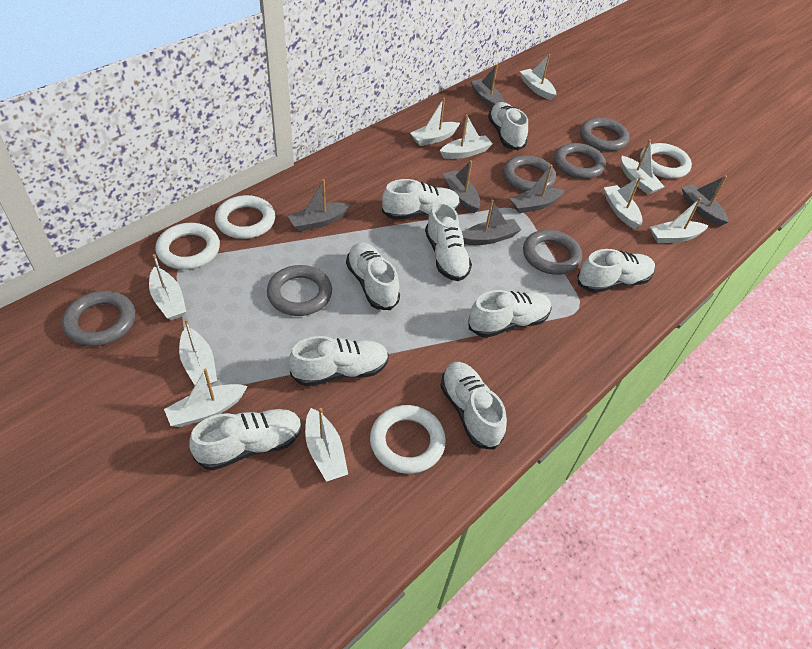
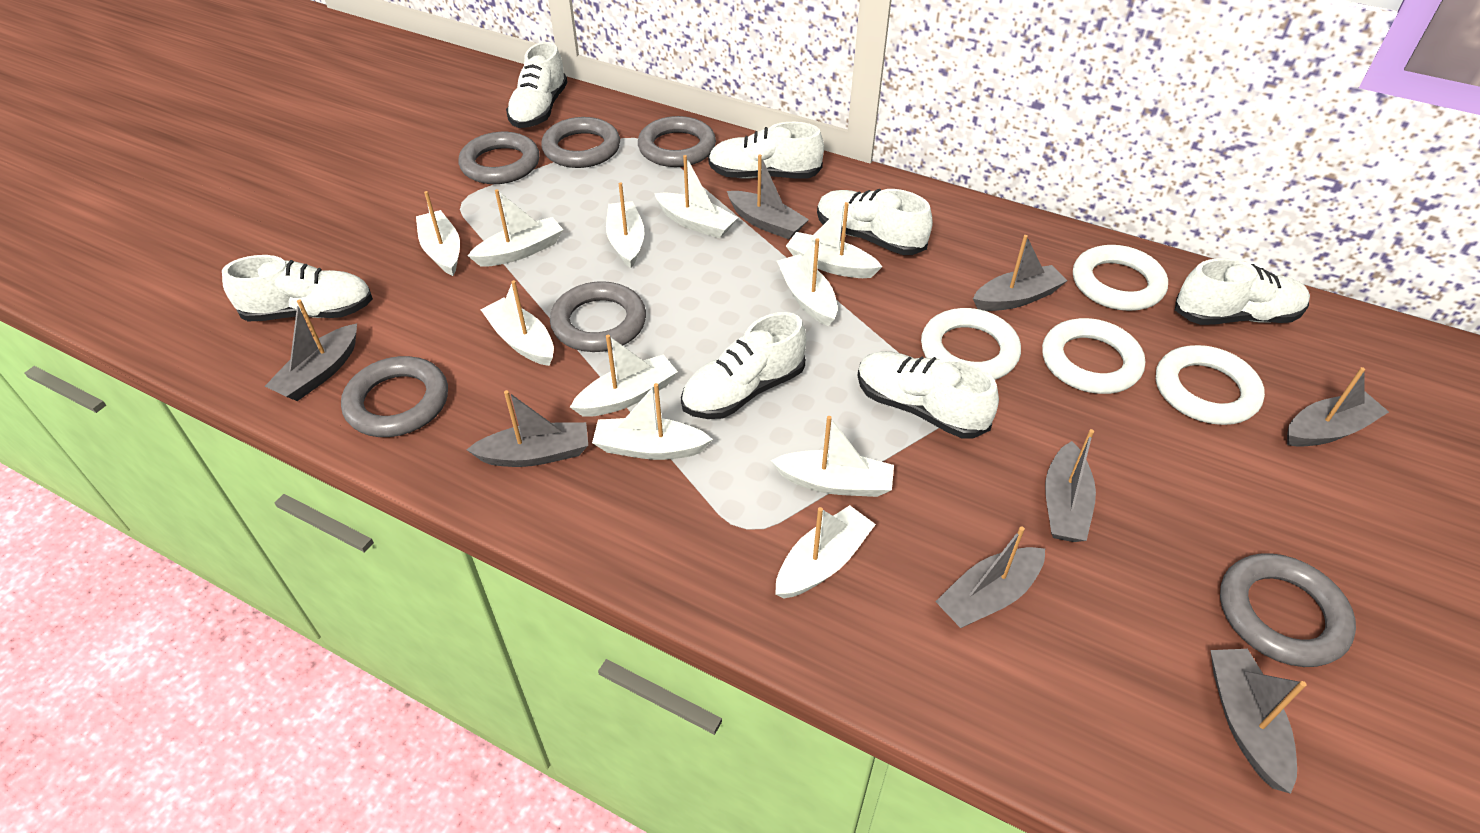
grey boat: [288,179,350,231] [443,160,480,213] [462,200,521,245] [470,64,504,108] [510,165,565,213] [682,175,729,227] = 6 -> [265,299,357,401] [466,390,588,467] [727,154,809,239] [935,526,1045,628] [973,235,1067,311] [1045,429,1096,542] [1211,649,1306,794] [1287,367,1389,447] = 8
white boat: [149,254,186,320] [164,369,248,427] [179,319,217,386] [305,408,348,482] [410,98,460,146] [440,115,493,159] [520,54,556,100] [604,177,643,229] [622,139,664,194] [650,198,709,243] = 10 -> [416,191,460,276] [468,189,563,267] [481,280,554,366] [570,335,678,417] [592,383,713,460] [606,182,644,268] [654,155,738,238] [771,416,894,497] [775,505,876,598] [777,238,837,326] [786,202,882,278] = 11
white shoe: [189,409,302,470] [289,336,389,386] [346,242,400,310] [382,179,460,220] [425,202,472,281] [440,362,507,450] [469,290,552,338] [488,102,528,150] [578,249,655,293] = 9 -> [222,255,373,321] [506,42,568,128] [681,312,806,419] [708,122,824,179] [817,189,933,255] [857,351,999,439] [1175,258,1310,325] = 7

